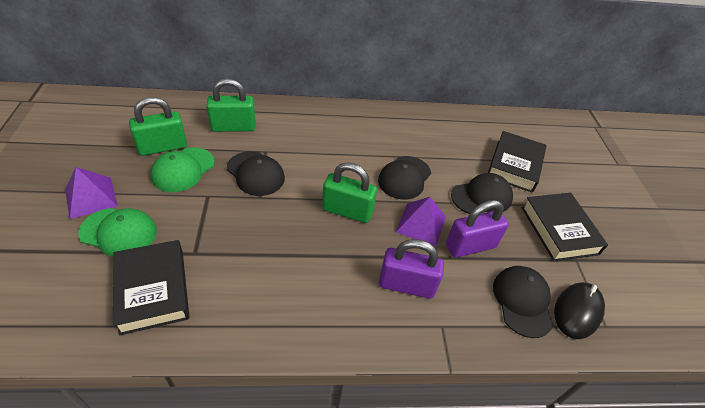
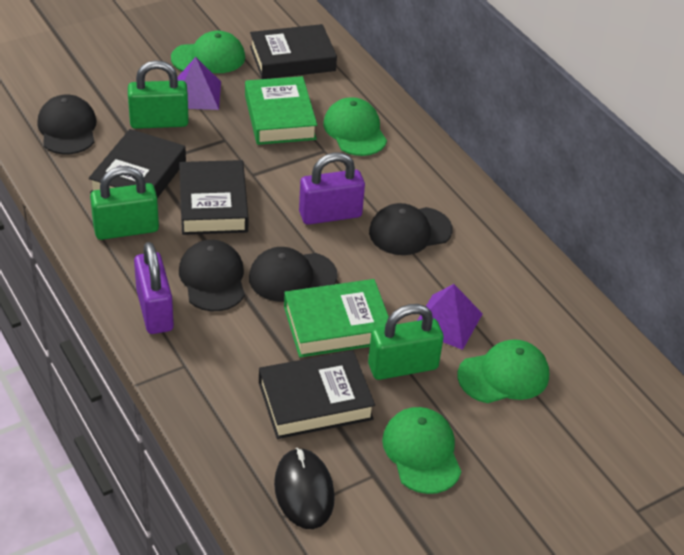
black book: [113,240,189,336] [488,131,547,193] [521,193,608,261] = 3 -> [89,129,186,198] [179,160,248,235] [250,24,337,79] [259,350,375,439] = 4
green book: none = 0 -> [245,76,317,145] [284,279,389,357] = 2
green cap: [78,208,157,257] [151,147,215,192] = 2 -> [171,31,245,73] [323,97,387,156] [382,407,461,494] [458,339,549,403] = 4

